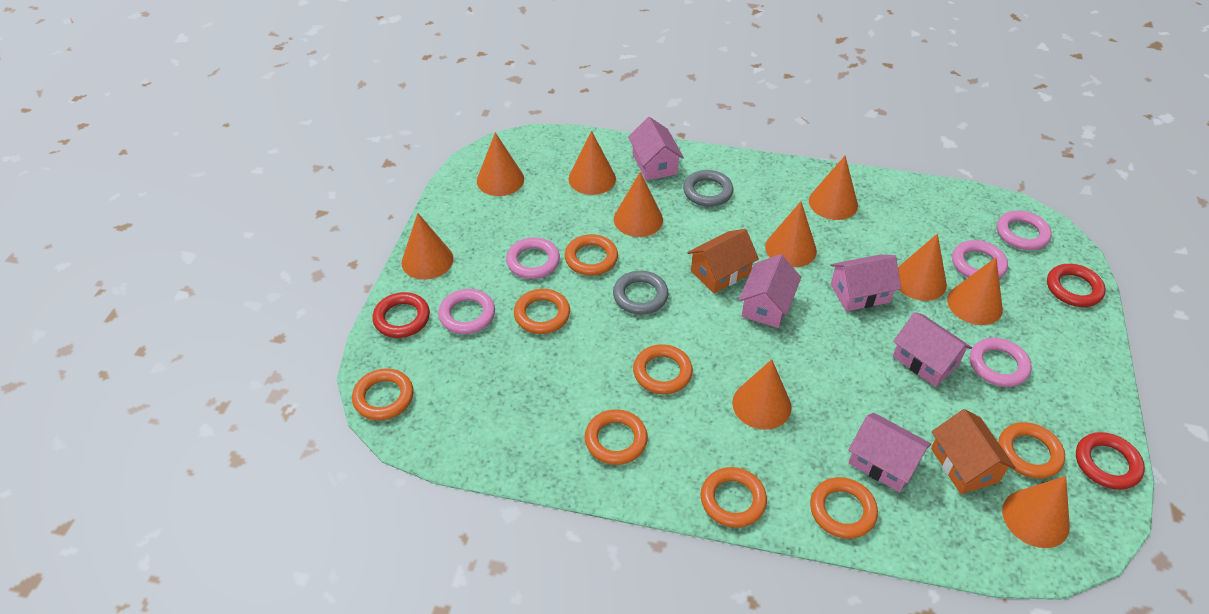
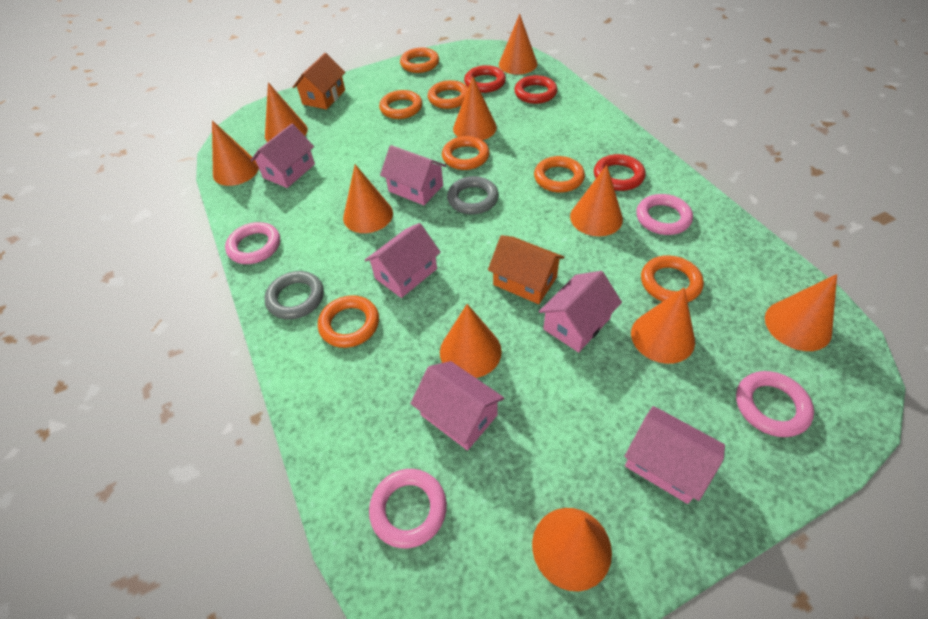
orange ring: [352,369,414,420] [514,289,570,334] [565,234,618,276] [585,409,648,465] [633,344,693,394] [700,467,767,528] [810,477,878,539] [998,422,1065,479] = 8 -> [318,295,379,348] [379,90,422,119] [400,48,439,73] [428,80,468,109] [442,136,489,170] [534,156,585,193] [641,255,704,302] = 7
pink house: [628,117,684,181] [738,254,801,328] [830,255,901,312] [848,413,931,492] [893,312,972,387] = 5 -> [251,124,315,188] [364,223,441,298] [380,145,446,205] [410,361,504,451] [539,271,622,353] [624,406,725,504] = 6
pink ring: [438,289,495,334] [506,237,560,279] [952,240,1008,279] [970,338,1031,387] [997,210,1052,250] = 5 -> [225,222,280,264] [369,469,447,548] [636,194,693,235] [736,371,814,437] = 4

